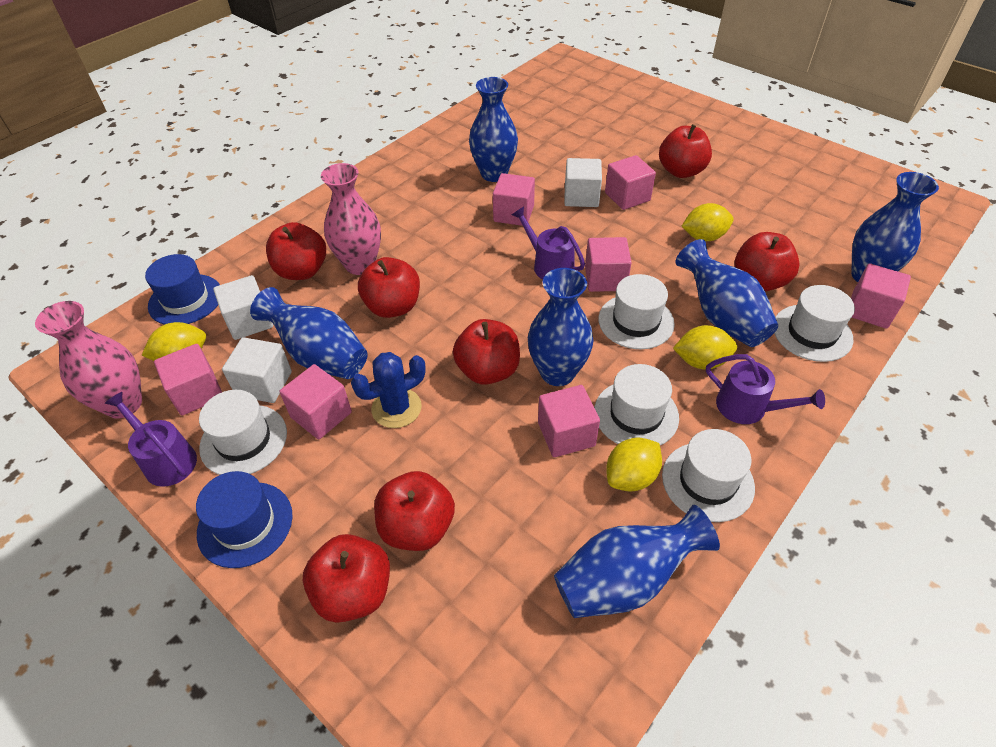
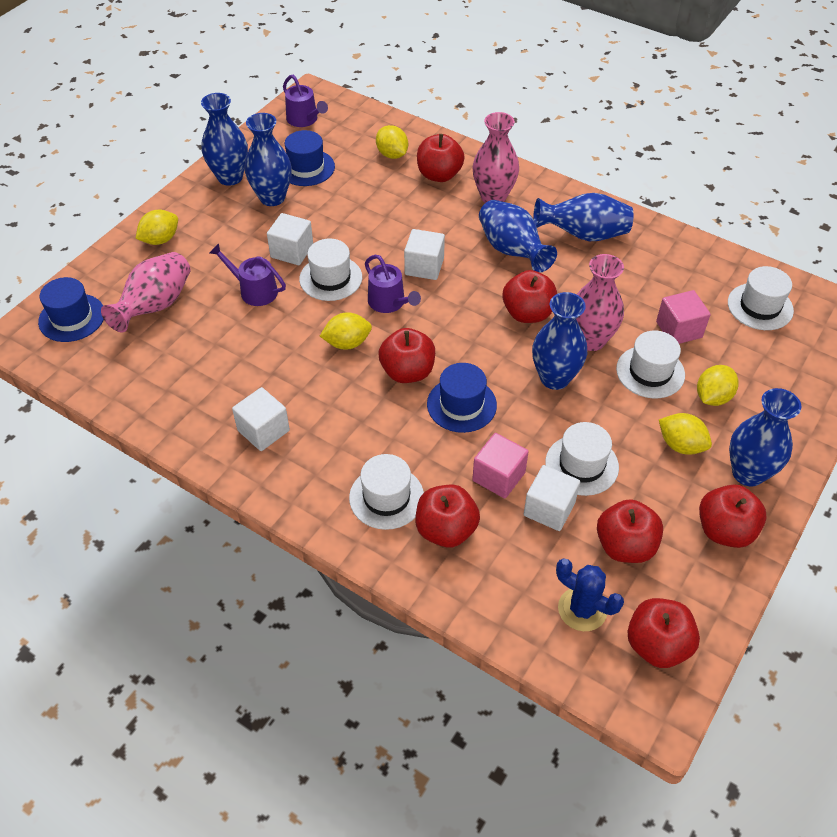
blue hat: [145,254,220,325] [196,471,293,568] = 2 -> [38,277,104,342] [285,130,335,186] [427,363,497,433] = 3
pink cube: [154,344,222,415] [280,364,352,439] [493,173,535,226] [538,385,600,457] [585,237,632,292] [605,155,656,210] [851,263,911,329] = 7 -> [472,433,529,498] [656,290,711,344] = 2
pink vase: [35,301,142,419] [321,163,381,275] = 2 -> [101,252,191,332] [473,112,519,203] [576,254,624,351] = 3
white cube: [213,275,273,340] [222,337,292,403] [564,158,602,207] = 3 -> [232,387,290,451] [267,213,313,265] [404,229,445,280] [524,465,580,531] = 4
yellow lemon: [142,322,206,361] [606,437,662,491] [673,325,737,370] [682,203,734,241] = 4 -> [135,210,178,245] [320,312,372,350] [376,125,408,159] [659,413,712,455] [697,365,738,406] = 5

